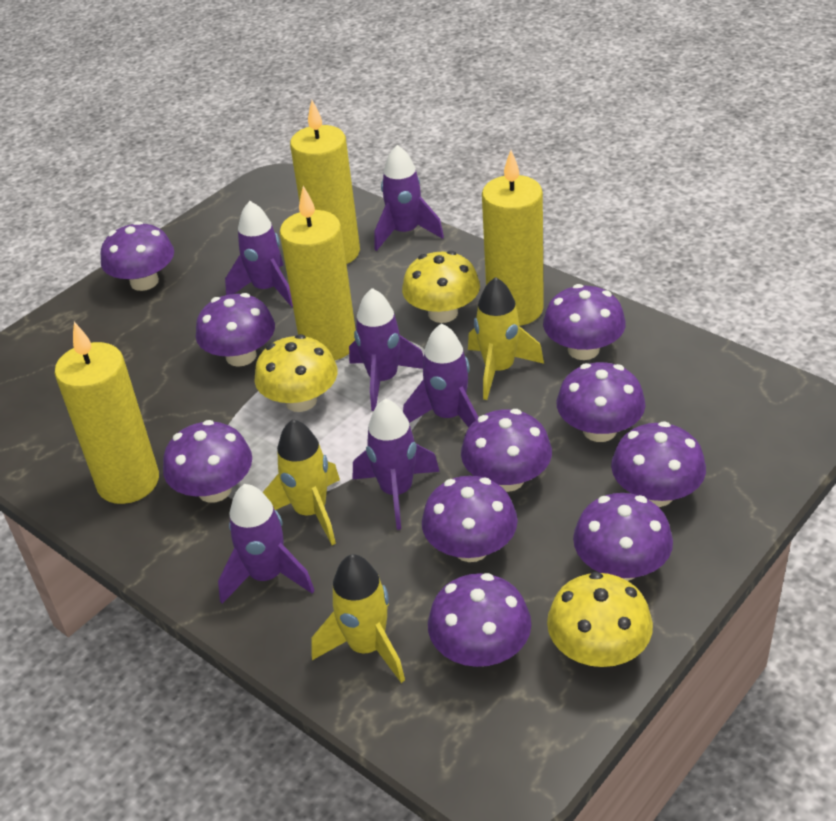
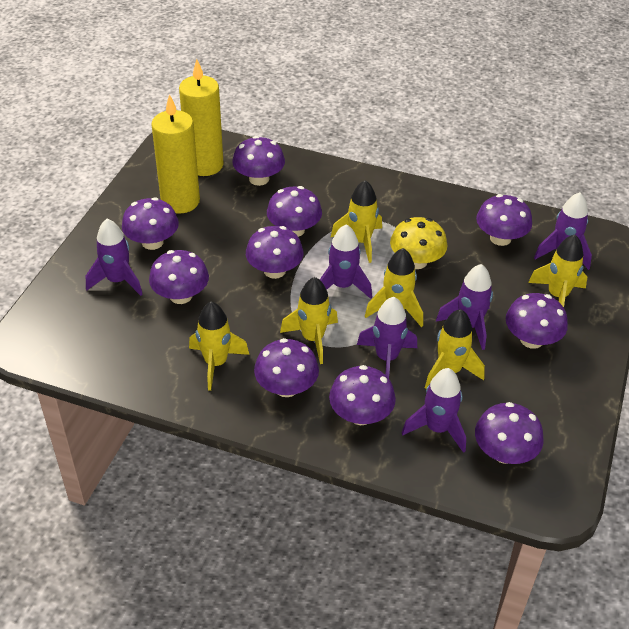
yellow candle: [55,322,159,504] [279,186,356,360] [290,100,360,264] [482,150,544,326] = 4 -> [151,94,200,213] [179,59,224,176] = 2
yellow mushroom: [254,334,338,412] [402,251,480,323] [547,572,653,667] = 3 -> [390,217,448,269] = 1
yellow rocket: [262,419,340,545] [312,554,405,683] [468,277,544,400] = 3 -> [189,302,249,391] [280,277,338,364] [331,180,382,263] [365,248,423,327] [425,309,485,389] [528,235,587,307] = 6

